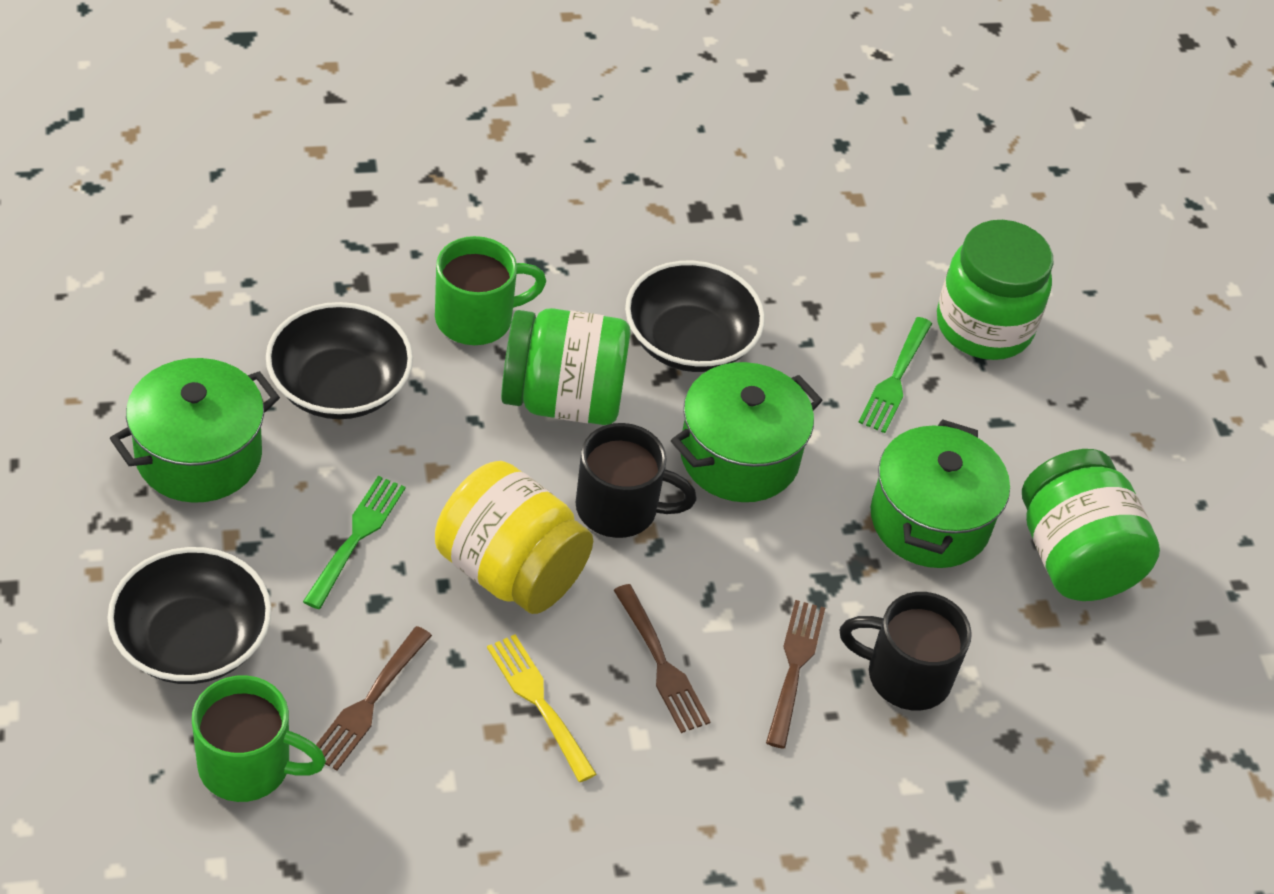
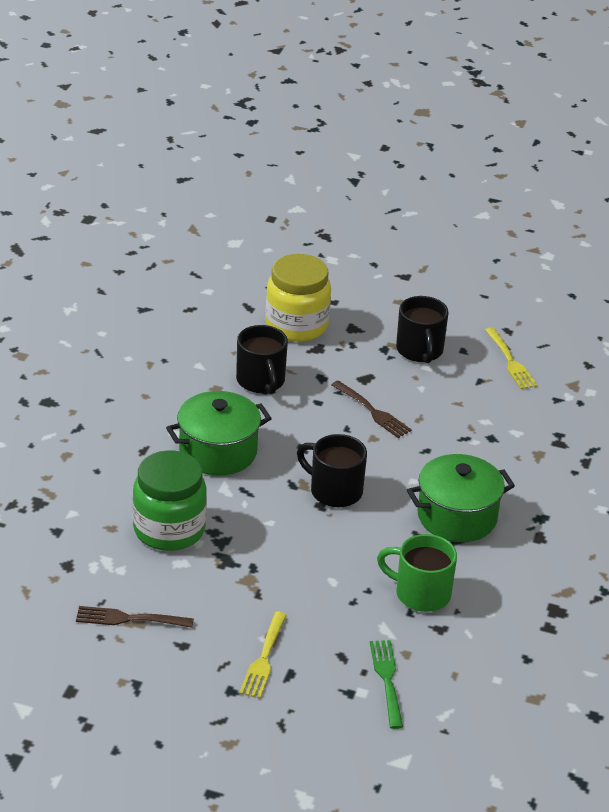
black bowl: [107,547,272,684] [266,302,413,419] [625,261,765,372] = 3 -> none = 0
black mug: [576,423,697,538] [840,592,972,711] = 2 -> [236,325,288,394] [297,434,367,507] [396,296,449,363] = 3
brown fork: [316,626,432,770] [614,584,711,733] [766,600,825,749] = 3 -> [76,606,194,628] [332,380,412,438] = 2
green fork: [303,476,406,609] [858,317,932,433] = 2 -> [370,640,403,729] = 1
green jar: [501,308,630,425] [937,220,1053,360] [1022,449,1160,601] = 3 -> [133,450,207,551] = 1
green mug: [192,675,326,802] [435,236,546,345] = 2 -> [377,534,457,612] = 1
green pot: [110,358,280,503] [671,362,822,502] [871,419,1010,568] = 3 -> [166,391,272,476] [407,454,515,542] = 2
yellow fork: [487,635,596,782] = 1 -> [239,612,287,698] [485,327,537,389] = 2

